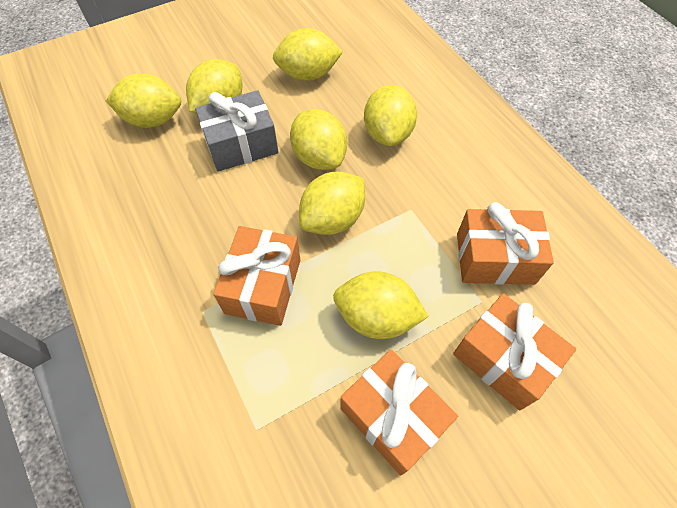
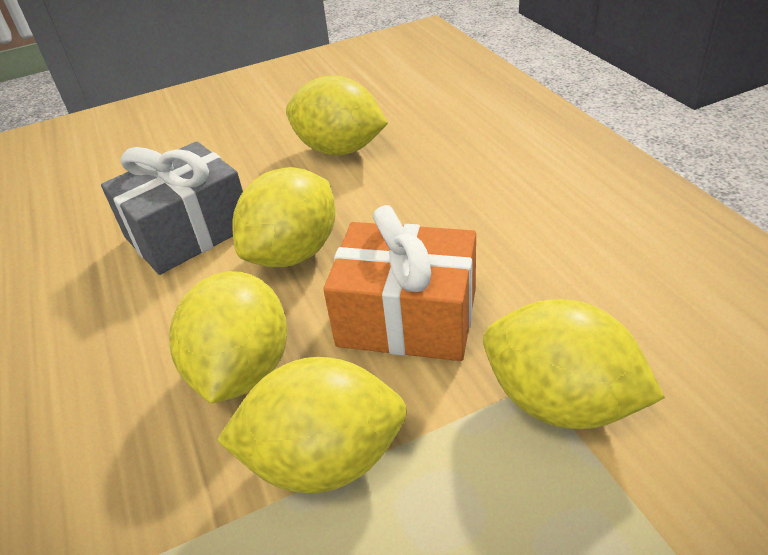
orange gift: [213,226,300,326] [340,349,458,475] [453,293,576,411] [457,202,554,285] = 4 -> [323,205,476,361] = 1
yellow lemon: [106,73,181,128] [186,59,242,114] [273,28,343,81] [290,109,347,170] [299,172,365,235] [333,272,429,339] [364,85,417,146] = 7 -> [169,271,288,404] [217,357,407,493] [232,167,336,267] [286,76,388,156] [483,299,665,429] = 5

